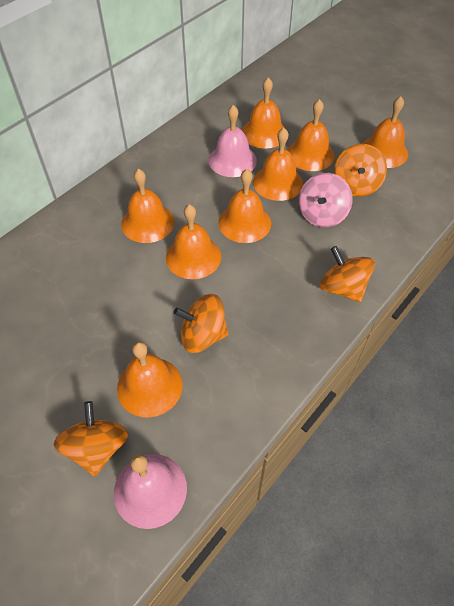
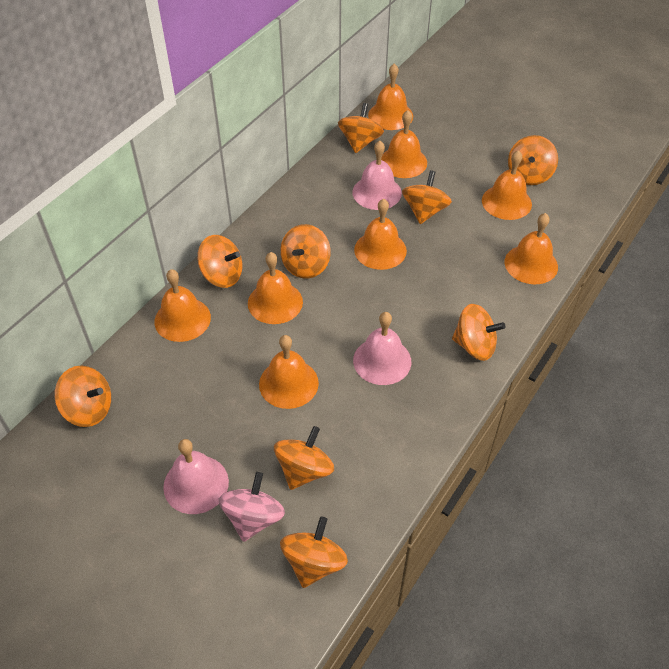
orange spinning top: [53,401,128,476] [173,294,228,353] [319,246,375,302] [334,144,387,197] = 4 -> [54,366,111,427] [197,235,243,288] [274,426,334,490] [280,224,331,278] [280,517,348,588] [338,103,384,153] [402,170,452,224] [452,304,506,361] [508,135,558,185] = 9
pink bell: [114,454,187,529] [208,105,257,177] = 2 -> [163,439,229,514] [352,141,402,210] [353,312,411,385] = 3

